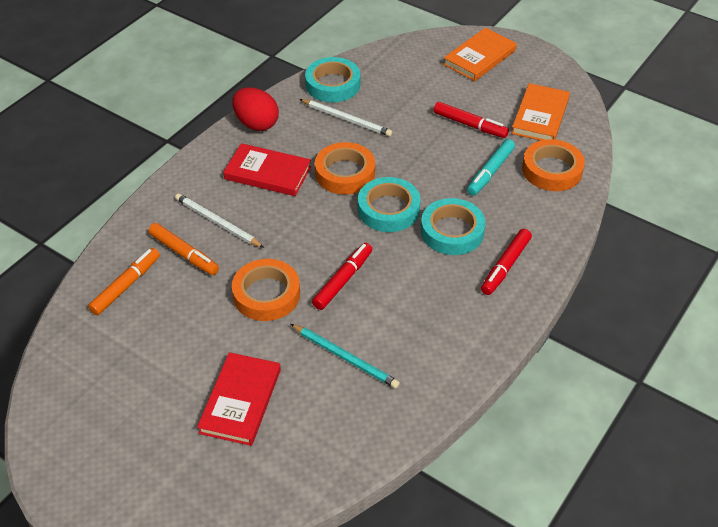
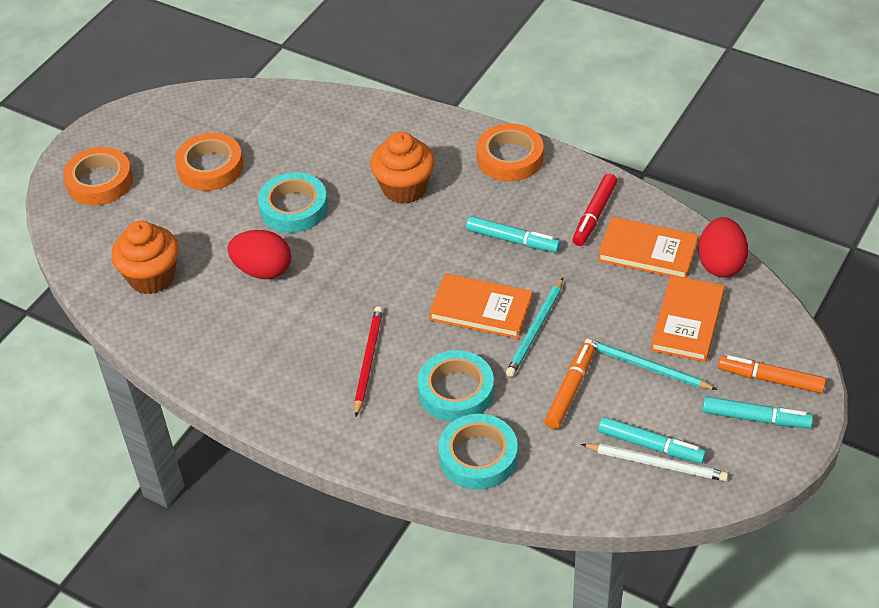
orange book: [443,28,517,81] [511,83,570,140] = 2 -> [429,273,532,339] [598,217,699,278] [651,275,725,362] = 3
orange cupcake: none = 0 -> [111,221,179,294] [370,132,434,204] = 2
red book: [197,352,281,446] [223,143,311,196] = 2 -> none = 0
red egg: [232,87,279,131] = 1 -> [228,230,291,279] [699,217,748,277] = 2
red marker: [312,243,372,310] [434,102,509,138] [481,229,532,295] = 3 -> [572,174,617,246] = 1
red pencil: none = 0 -> [354,306,383,417] = 1
turquoise marker: [467,139,515,196] = 1 -> [466,216,561,253] [598,417,706,464] [702,396,813,428] = 3
turquoise pencil: [290,324,400,389] = 1 -> [506,278,563,377] [585,338,717,390] = 2
white pencil: [175,193,264,248] [300,99,392,137] = 2 -> [581,444,728,481] = 1

